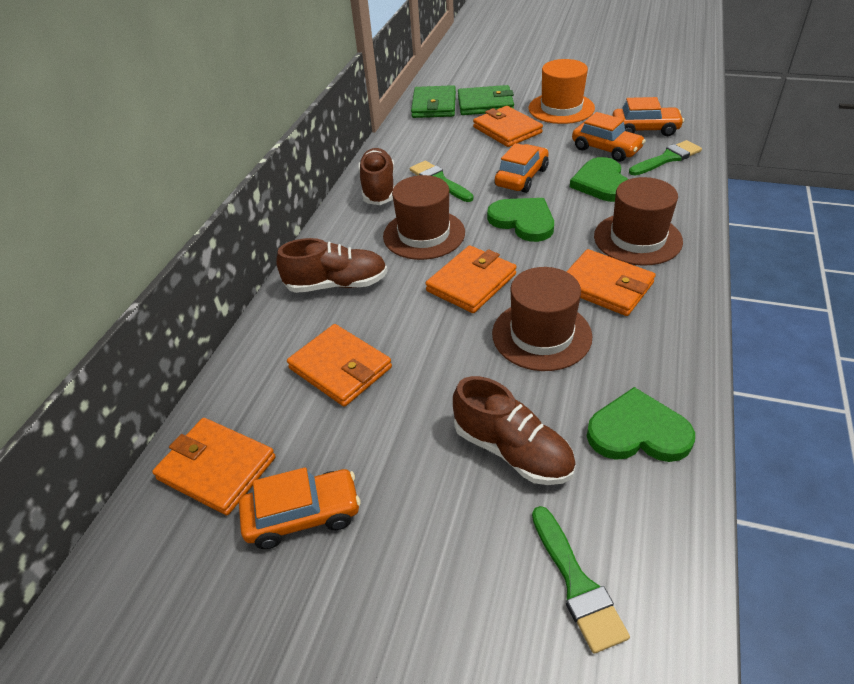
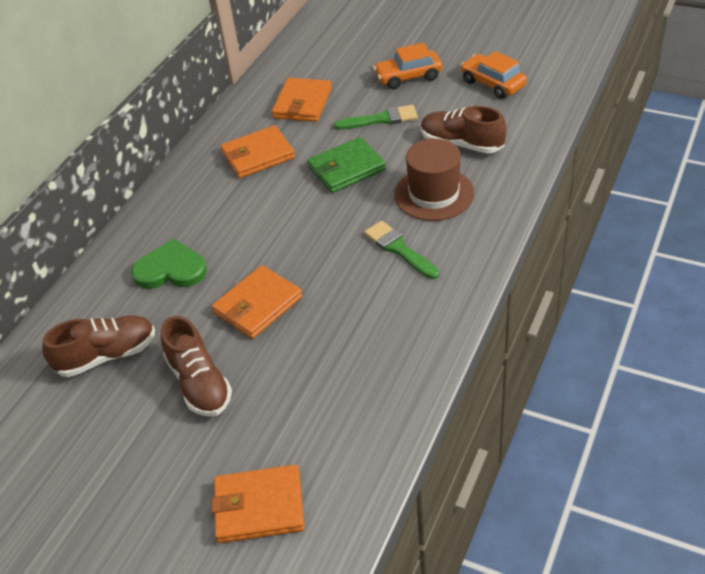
brown hat: [383,175,465,260] [492,267,593,371] [594,177,683,266] = 3 -> [394,139,474,221] = 1
green brush: [410,160,474,202] [532,506,630,654] [629,140,702,176] = 3 -> [334,105,418,130] [364,221,439,279] = 2
green heart: [487,198,554,242] [570,157,628,202] [587,387,695,462] = 3 -> [131,239,207,289] = 1
green wallet: [411,85,456,118] [458,85,514,115] = 2 -> [307,137,386,193] = 1
orange car: [239,467,361,549] [494,143,549,193] [572,112,646,162] [612,97,684,136] = 4 -> [373,43,442,89] [461,51,527,99] = 2
orange hat: [529,59,595,124] = 1 -> none = 0
orange wallet: [152,418,275,515] [287,324,392,407] [425,245,517,313] [473,106,543,147] [566,249,656,316] = 5 -> [211,465,305,543] [212,265,303,339] [221,125,295,178] [272,78,332,122] = 4

